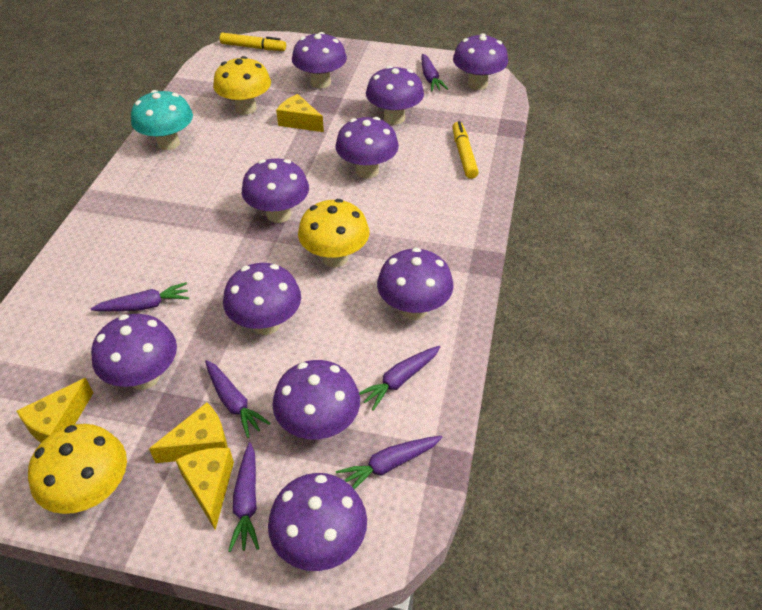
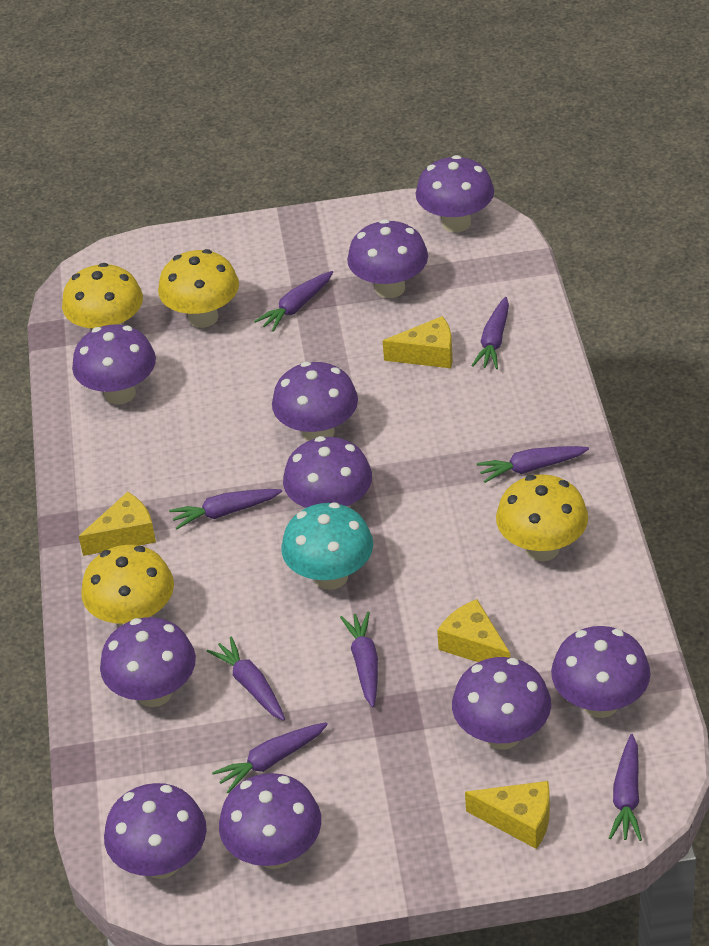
purple carrot: [91,282,189,311] [205,360,271,438] [228,442,259,552] [336,436,443,489] [359,346,440,411] [422,54,448,92] = 6 -> [169,489,282,530] [207,637,285,721] [212,722,328,793] [254,271,333,332] [340,612,378,707] [472,297,509,369] [477,446,589,483] [609,734,642,841] = 8
yellow marker: [220,32,286,51] [452,121,479,179] = 2 -> none = 0
yellow mushroom: [28,424,127,514] [213,56,271,115] [298,199,369,267] = 3 -> [62,263,143,328] [81,545,174,627] [158,249,239,328] [496,474,588,561] = 4

